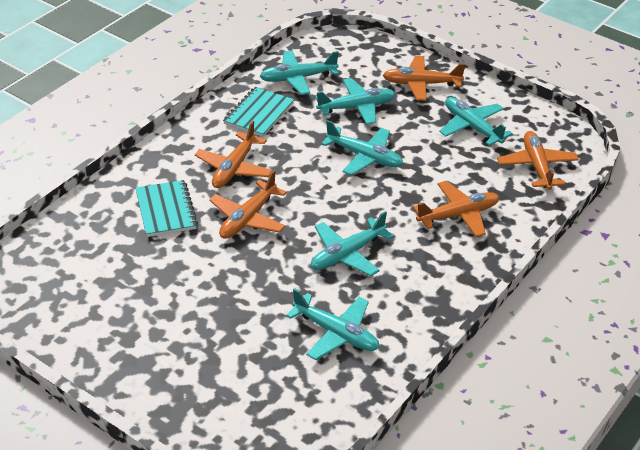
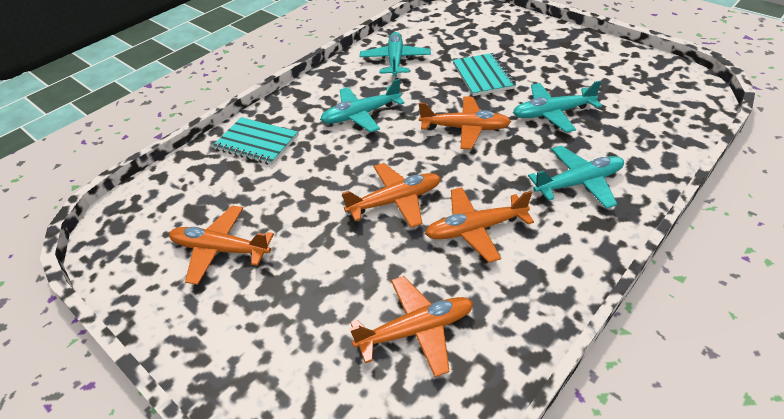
turquoise plane: [260,51,339,95] [286,288,379,360] [311,211,394,276] [315,78,396,125] [321,120,403,175] [439,97,513,146] = 6 -> [320,79,405,133] [360,32,431,76] [513,81,602,132] [528,146,624,209] = 4

